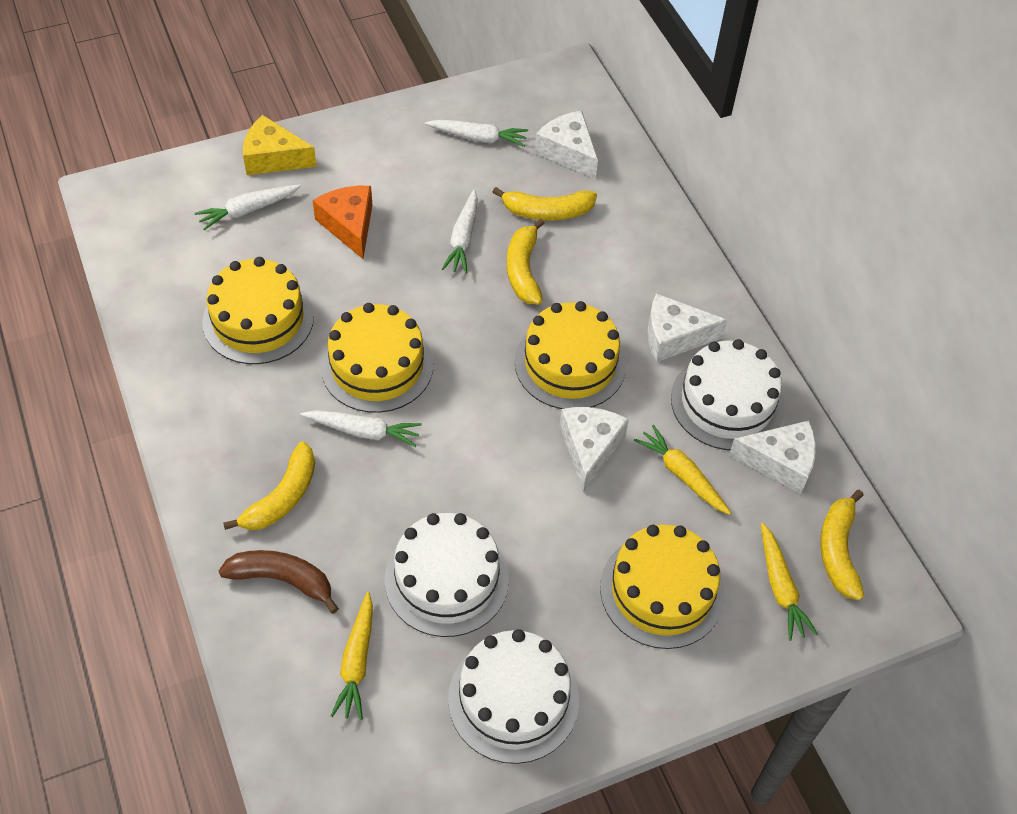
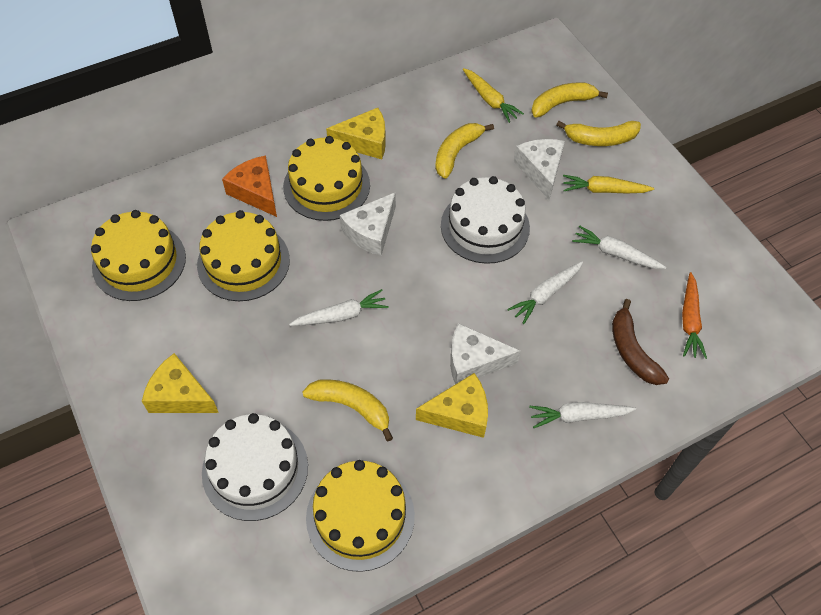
orange carrot: none = 0 -> [682,272,707,359] = 1
white cake: [385,513,509,637] [448,629,579,764] [671,339,784,450] = 3 -> [202,413,308,521] [441,176,530,264] = 2
white cheese: [535,111,598,179] [560,407,629,492] [647,293,728,362] [729,420,816,494] = 4 -> [340,192,396,255] [450,323,521,384] [514,139,565,200] = 3
yellow carrot: [331,592,373,720] [634,425,731,515] [761,522,818,641] = 3 -> [463,68,524,123] [563,175,654,193] = 2
yellow cheese: [243,115,317,175] = 1 -> [142,353,219,413] [326,108,386,159] [416,373,488,438] = 3

